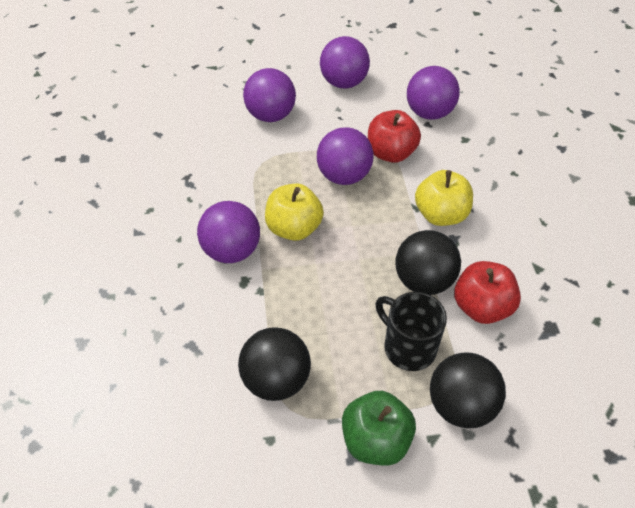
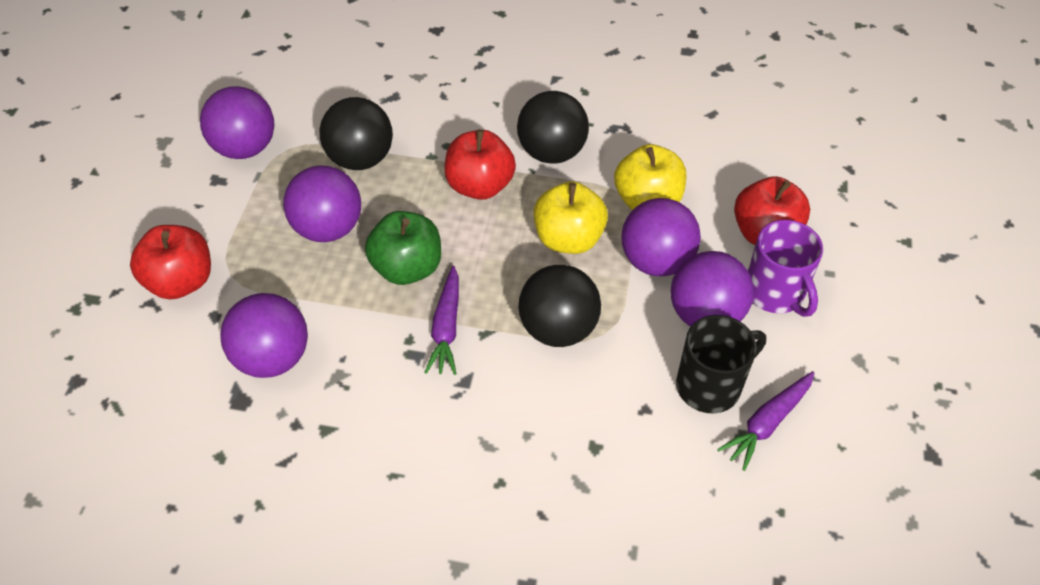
purple carrot: none = 0 -> [424,266,459,375] [717,371,815,471] = 2
purple mug: none = 0 -> [748,220,823,317] = 1
red apple: [368,110,421,163] [454,261,521,324] = 2 -> [130,225,211,299] [444,129,516,200] [734,176,810,245] = 3

